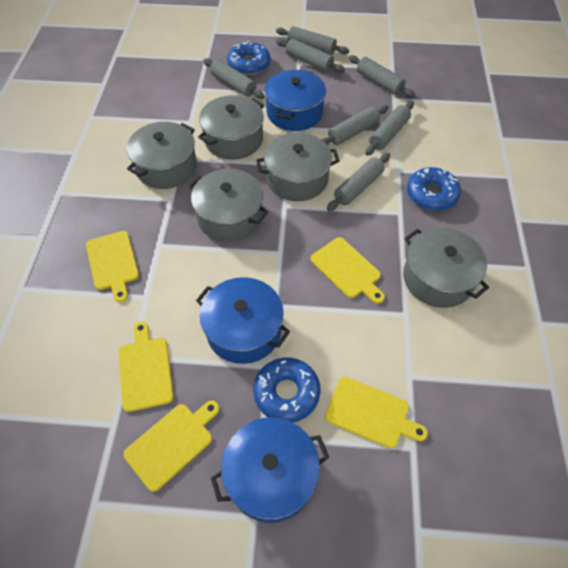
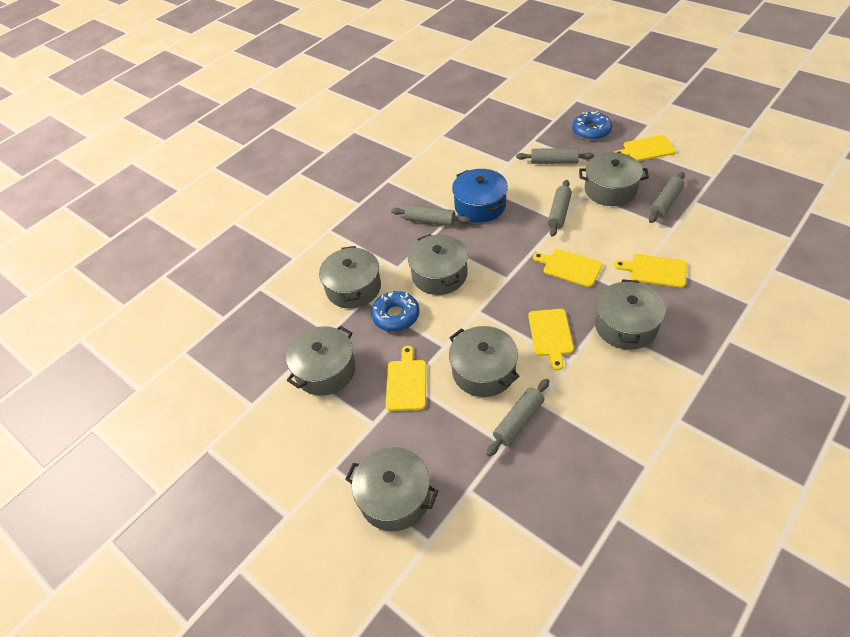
blue donut: [227,41,271,75] [253,358,321,423] [407,167,461,211] = 3 -> [371,291,420,332] [572,111,612,140] = 2
blue pot: [196,277,290,364] [211,417,329,523] [264,70,326,131] = 3 -> [452,169,508,223] = 1
grey pot: [127,122,197,189] [188,169,268,242] [198,95,264,160] [256,133,340,201] [403,228,489,308] = 5 -> [286,326,356,396] [319,246,381,309] [345,447,438,531] [408,234,468,295] [449,326,519,397] [579,152,649,206] [595,279,666,350] = 7
grey rolling pin: [203,58,265,99] [276,26,349,55] [276,39,345,73] [321,105,389,145] [327,153,390,211] [349,55,415,97] [365,101,414,156] = 7 -> [391,205,470,226] [486,379,549,457] [516,148,594,164] [548,180,572,237] [649,172,685,223] = 5

